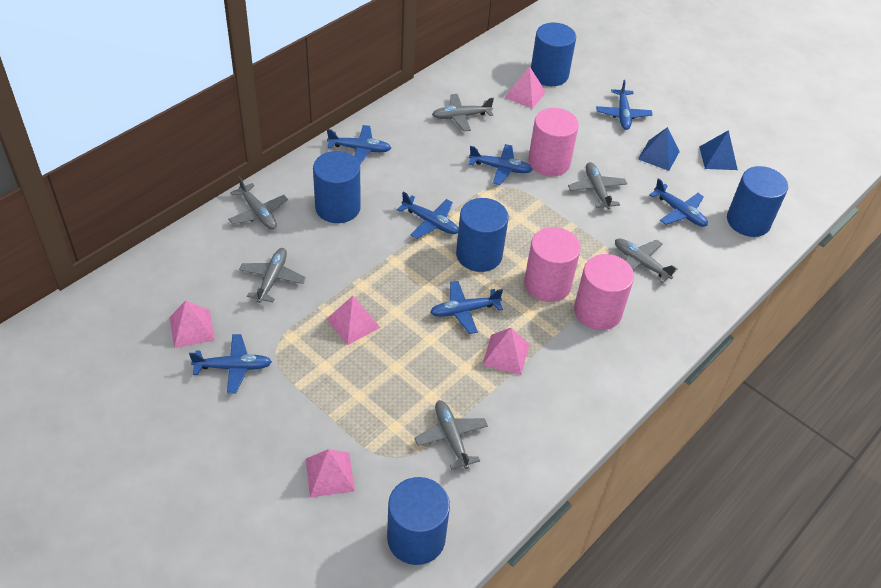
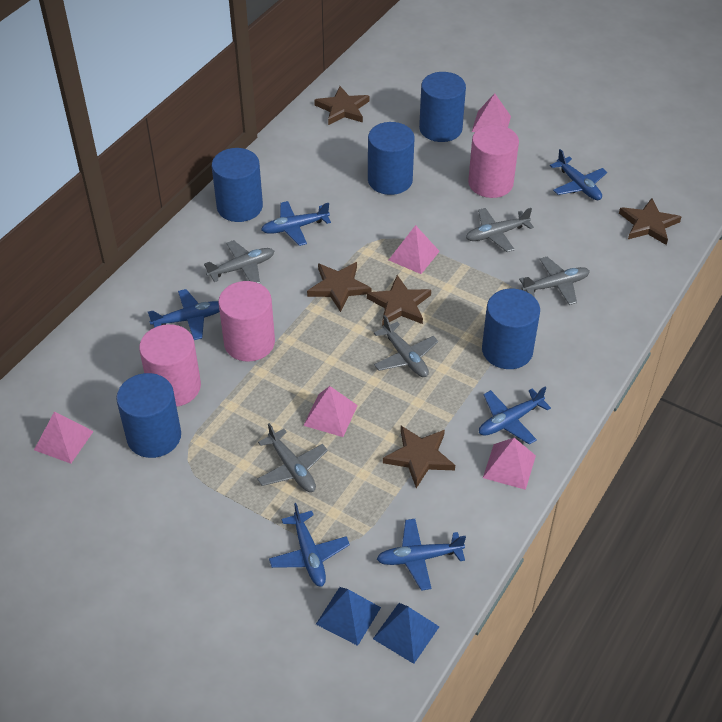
blue plane: [189,334,272,394] [327,125,391,164] [397,192,459,239] [430,281,503,334] [469,144,533,185] [596,80,652,130] [649,178,708,227] = 7 -> [148,289,220,340] [261,201,331,246] [269,503,350,587] [377,519,466,591] [479,387,551,445] [550,149,607,200] = 6
brown star: none = 0 -> [307,262,372,312] [314,86,369,125] [367,275,431,326] [383,426,455,488] [619,198,681,245] = 5
grey plane: [228,176,288,229] [239,248,306,303] [414,400,488,470] [432,94,494,131] [568,162,627,210] [615,238,678,283] = 6 -> [204,240,274,283] [257,423,328,492] [374,315,438,377] [466,208,534,252] [519,257,590,305] = 5

